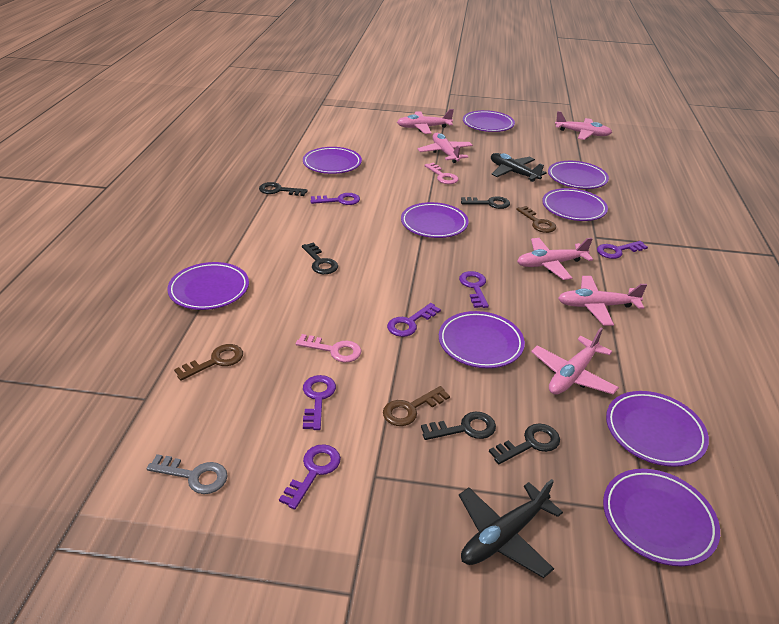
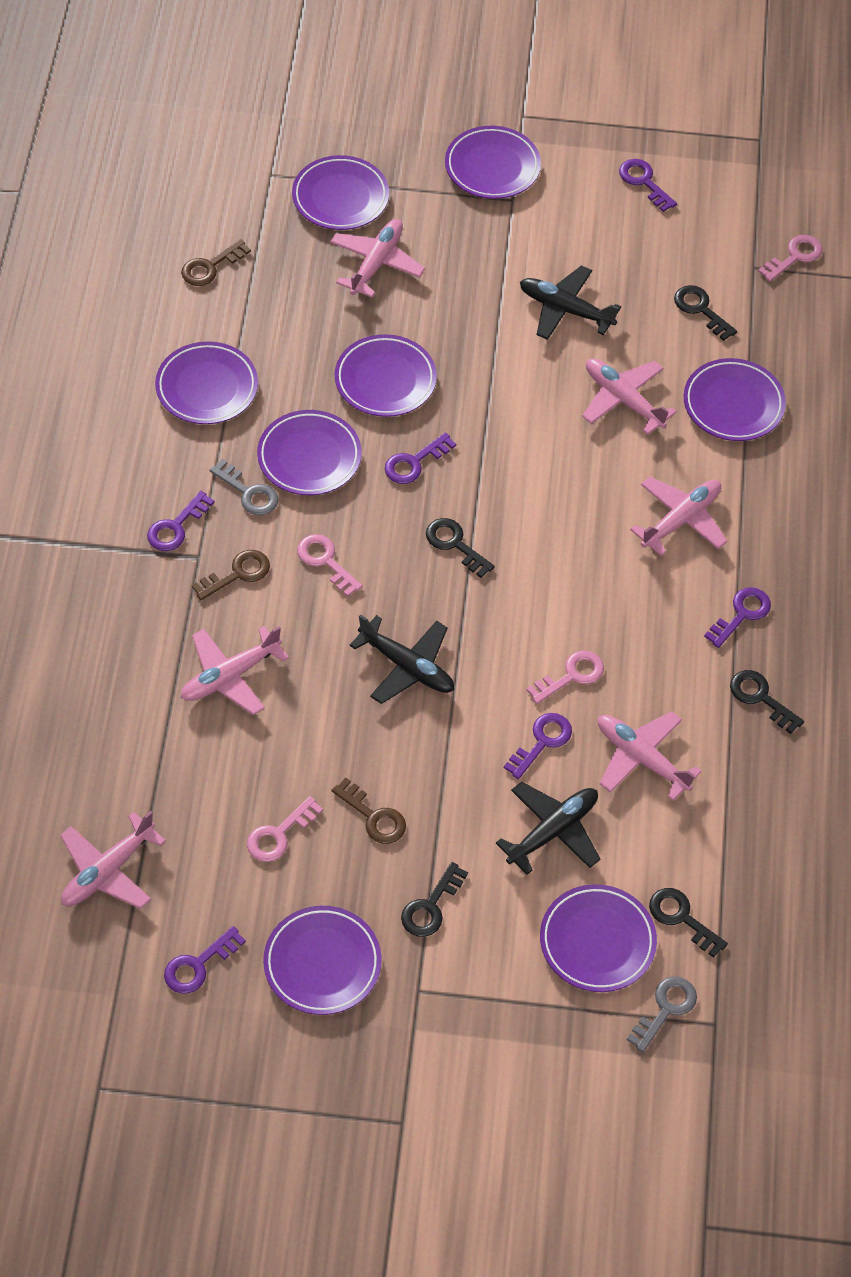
black plane: [459,479,563,578] [491,153,547,182] = 2 -> [350,614,454,704] [496,782,600,875] [520,266,621,340] = 3
grey key: [146,454,228,494] = 1 -> [209,459,279,515] [627,977,697,1052] = 2
pink key: [296,334,362,363] [424,163,458,184] = 2 -> [247,796,323,862] [297,534,363,597] [526,651,604,704] [758,235,822,282] = 4
purple plate: [167,262,249,310] [303,147,362,174] [401,202,468,238] [439,311,525,368] [463,110,515,132] [542,188,608,221] [548,161,609,189] [603,469,720,566] [606,391,709,467] = 9 -> [155,341,258,424] [257,410,362,495] [263,906,382,1015] [292,155,389,230] [335,334,437,417] [445,126,541,199] [540,884,657,992] [684,358,786,441] = 8

